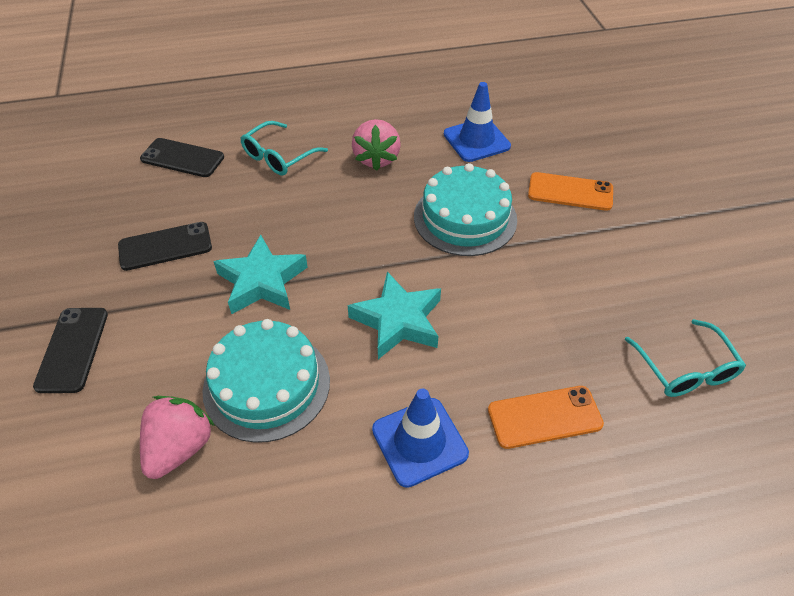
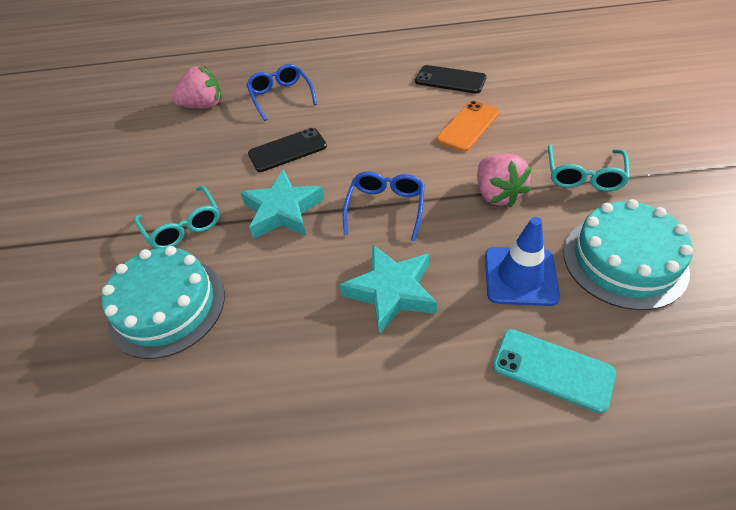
black phone: [33,308,108,393] [118,222,212,271] [140,138,224,177] = 3 -> [248,128,327,172] [415,65,486,94] = 2
blue glasses: none = 0 -> [246,64,317,121] [343,172,425,241] = 2
blue traffic cone: [372,389,469,488] [444,82,511,162] = 2 -> [485,217,560,306] = 1
orange phone: [488,386,604,449] [528,172,613,211] = 2 -> [437,101,500,152] = 1
turquoise phone: none = 0 -> [493,329,616,413] = 1

